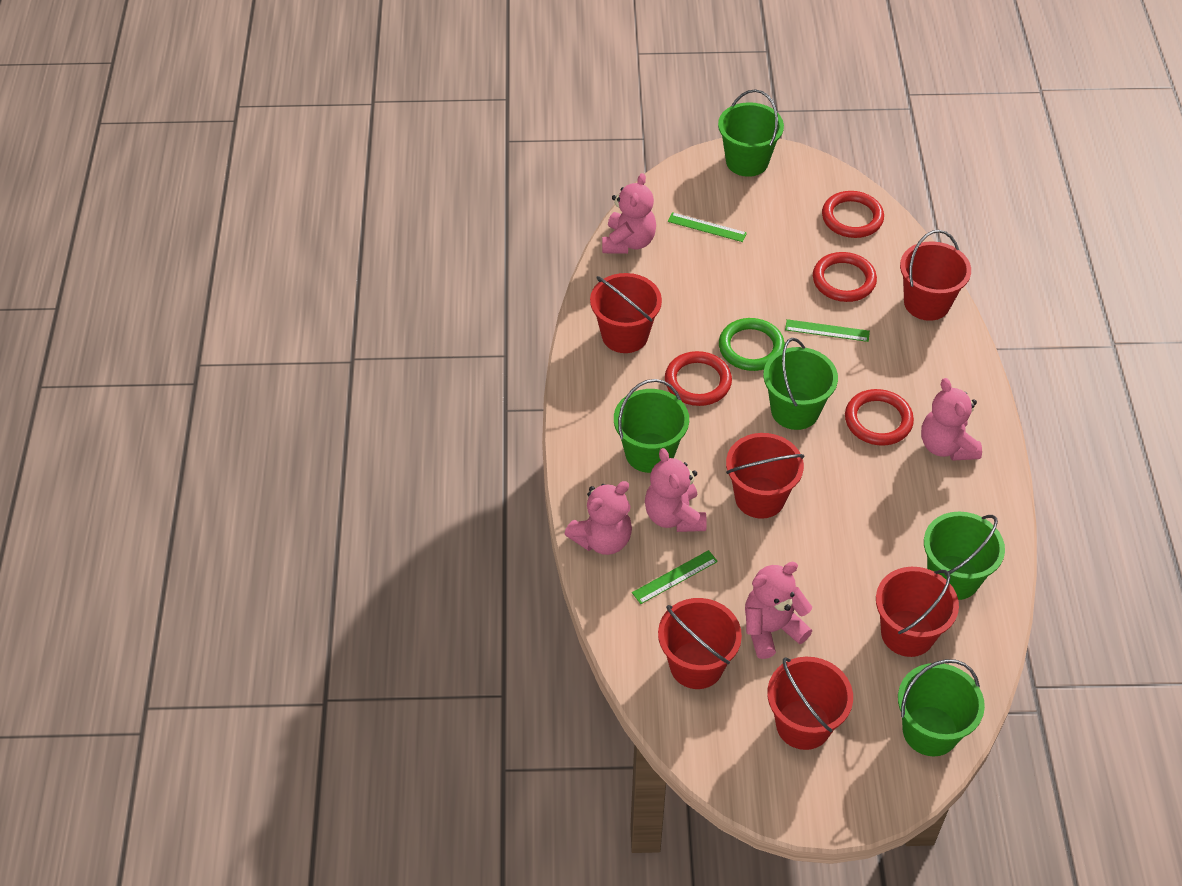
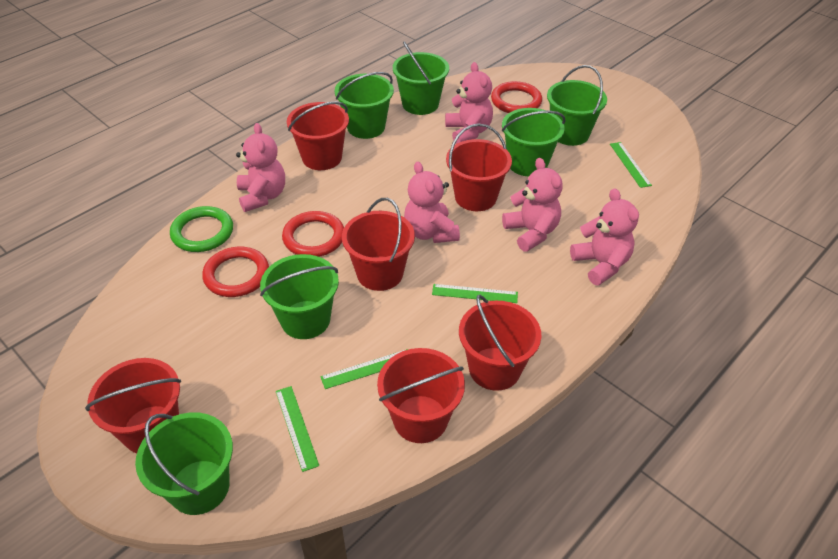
green bucket: [614,379,689,473] [718,89,784,177] [763,338,838,430] [898,659,985,756] [924,512,1005,600] = 5 -> [135,412,233,515] [260,254,339,339] [335,72,394,139] [393,42,449,115] [502,108,566,176] [547,65,607,146] = 6
green ruler: [632,550,718,604] [668,212,747,242] [785,319,870,342] = 3 -> [276,386,319,472] [320,349,408,389] [432,284,518,303] [610,142,652,188] = 4
red ring: [665,351,732,406] [813,252,877,302] [822,191,884,238] [845,389,914,445] = 4 -> [202,247,269,297] [282,211,344,257] [491,81,542,113] = 3

